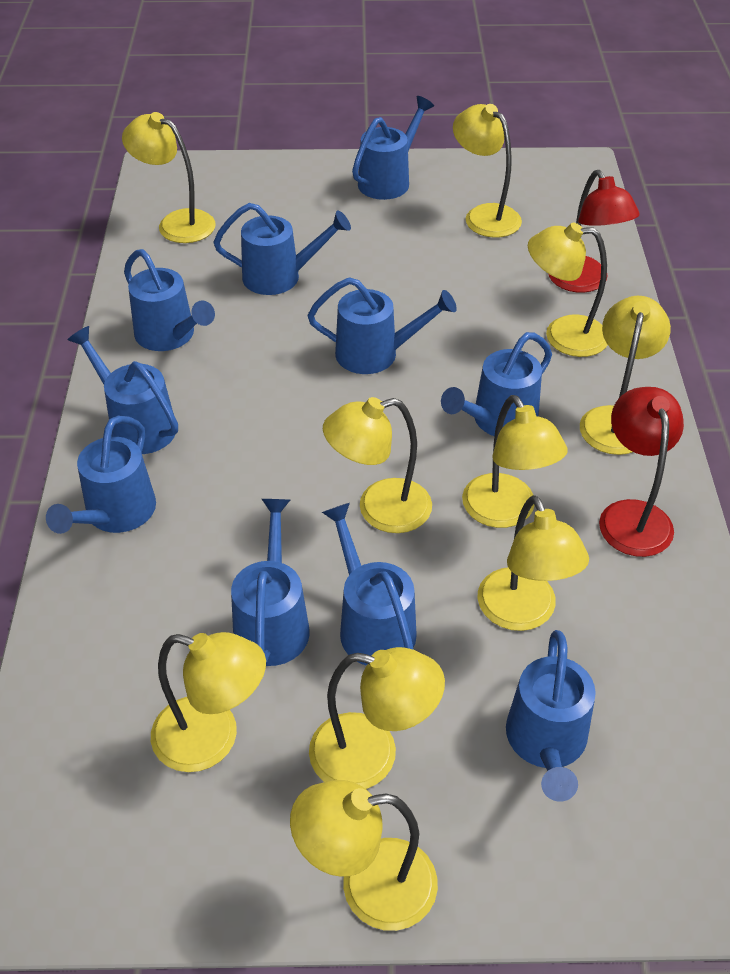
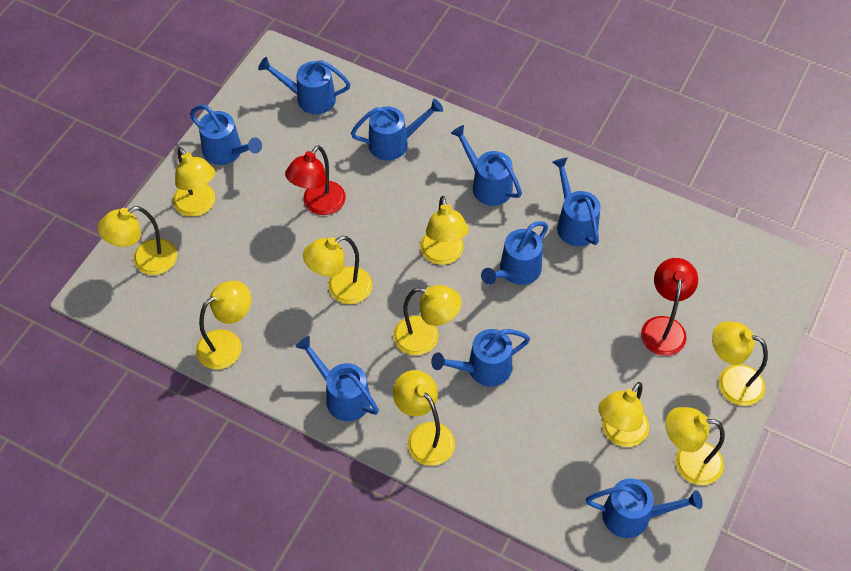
blue watering can: [46,415,156,534] [67,326,178,454] [124,249,215,351] [213,203,351,295] [231,499,310,666] [308,277,457,374] [322,503,417,666] [352,96,434,200] [441,332,552,436] [506,630,596,802] = 10 -> [190,105,262,165] [258,57,350,114] [296,336,379,421] [351,99,443,160] [431,329,530,386] [450,125,522,206] [481,221,548,285] [552,158,601,246] [586,479,703,538] = 9

